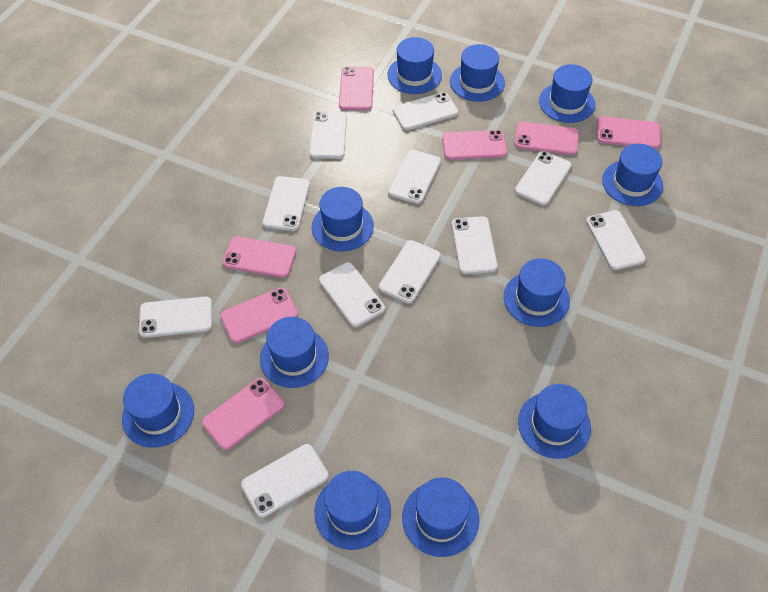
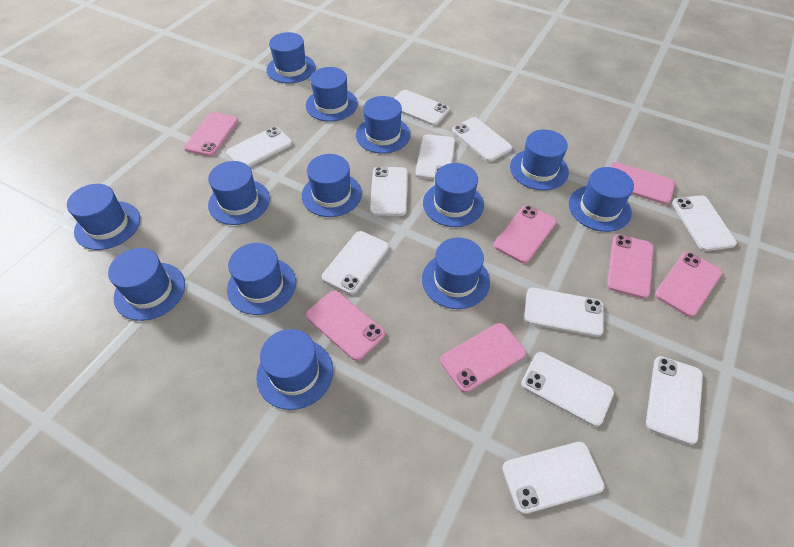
blue hat: [122,374,194,448] [260,317,329,388] [312,187,374,252] [314,471,391,550] [387,37,442,94] [402,477,479,557] [450,44,505,102] [504,258,570,327] [518,384,591,459] [539,64,595,123] [602,144,663,206] = 11 -> [67,184,140,250] [108,248,185,321] [208,161,270,225] [227,243,296,315] [256,329,333,410] [267,32,316,83] [302,154,362,217] [306,67,358,122] [356,96,411,154] [422,237,490,309] [423,163,484,227] [510,130,569,190] [569,167,634,232] = 13

